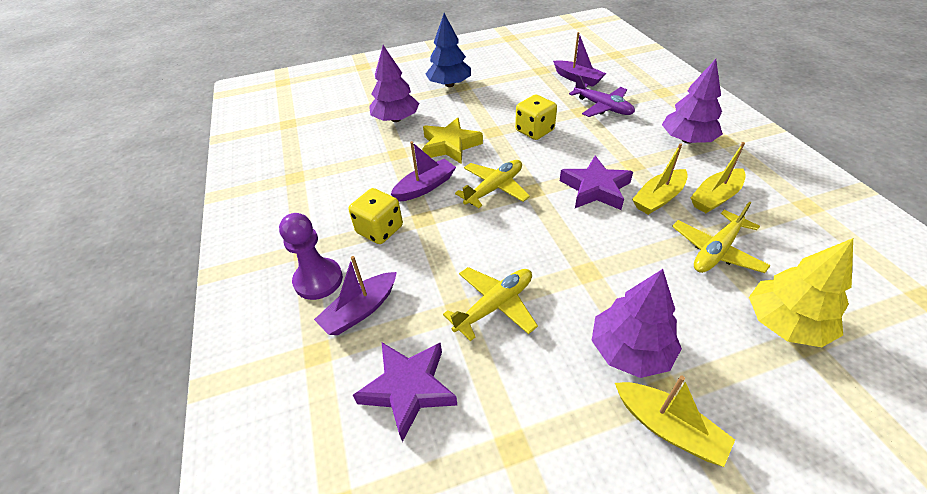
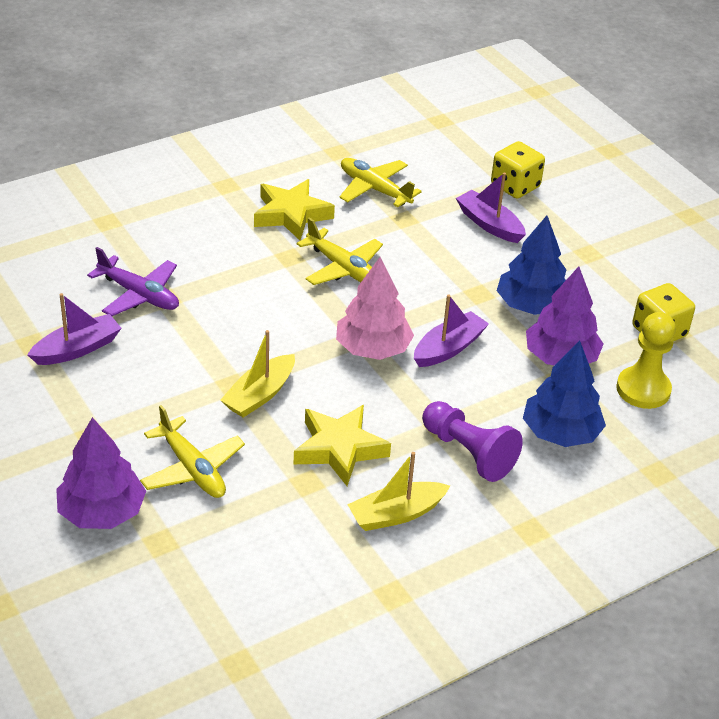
blue tree: [426,13,471,87] = 1 -> [497,216,566,315] [523,341,606,447] = 2
pink tree: none = 0 -> [336,257,414,360] = 1
purple star: [353,342,457,442] [560,156,633,210] = 2 -> none = 0
purple tree: [369,45,419,122] [592,269,682,378] [662,59,723,143] = 3 -> [56,417,146,529] [526,266,604,365] = 2
yellow boat: [615,376,735,467] [632,143,688,215] [690,142,746,213] = 3 -> [220,330,295,418] [347,452,450,531] = 2
yellow pawn: none = 0 -> [616,312,676,409] = 1
yellow star: [422,118,483,164] = 1 -> [254,179,335,240] [294,405,391,486] = 2
yellow tree: [749,238,853,347] = 1 -> none = 0

